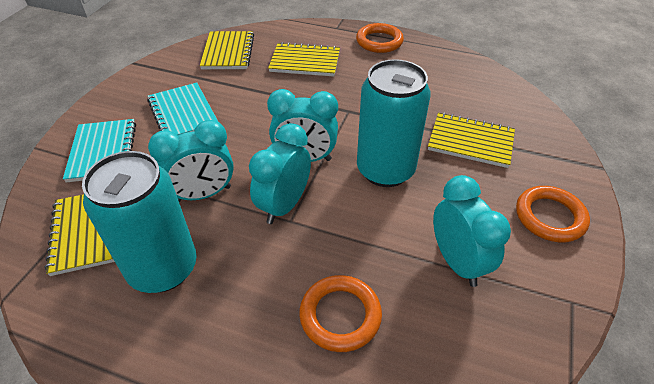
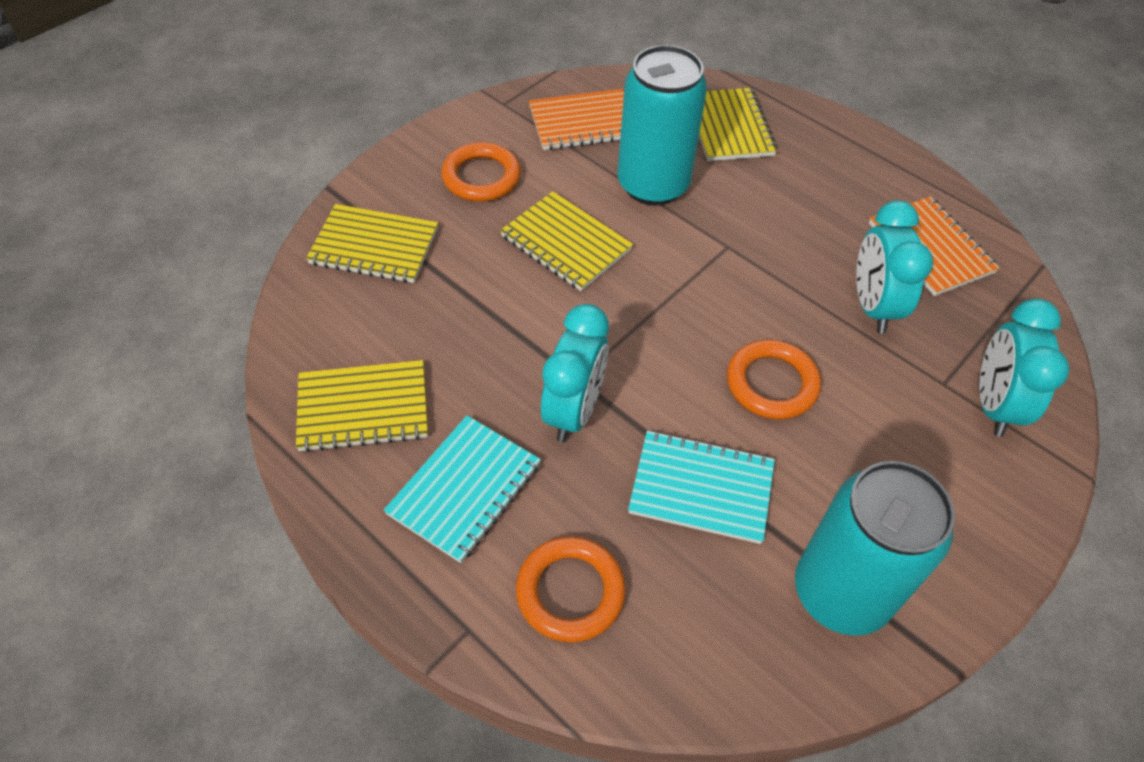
orange notebook: none = 0 -> [529,89,624,150] [869,197,1000,296] = 2
turquoise clock: [148,120,234,202] [249,123,311,224] [267,89,338,162] [433,175,511,287] = 4 -> [541,304,609,442] [856,201,933,333] [979,299,1069,437] = 3

